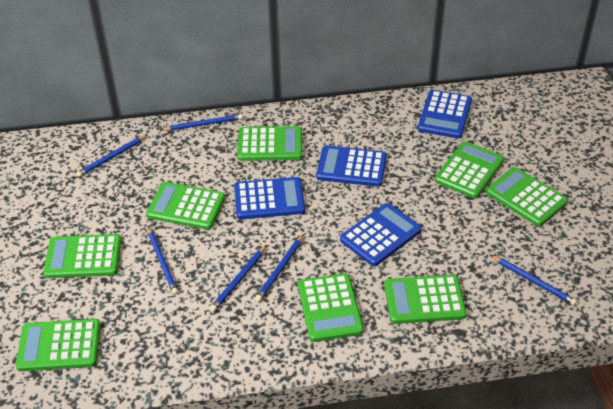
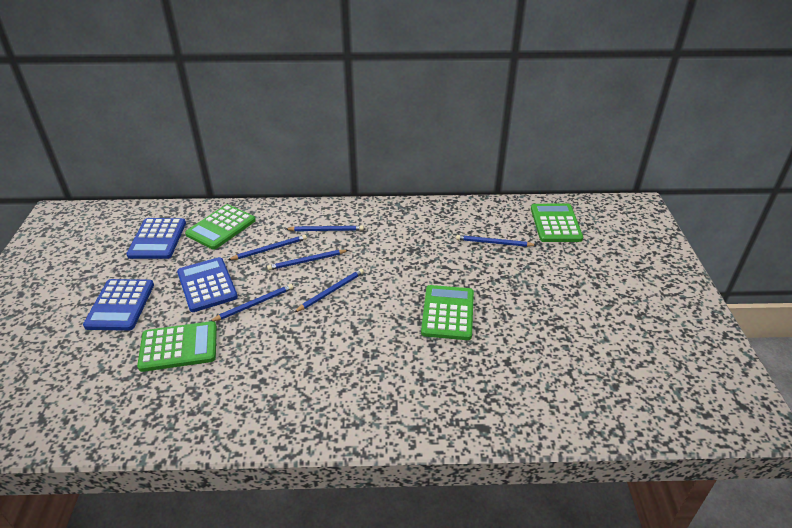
blue calculator: [234,177,305,219] [316,145,387,187] [340,203,422,266] [418,90,472,138] = 4 -> [83,279,154,331] [126,218,186,259] [177,257,238,312] = 3
green calculator: [16,319,101,372] [43,234,121,278] [146,182,225,230] [237,126,302,161] [298,273,364,342] [384,274,467,324] [435,141,504,198] [486,167,568,226] = 8 -> [137,321,217,372] [185,204,256,250] [421,285,474,340] [531,203,583,242] = 4

